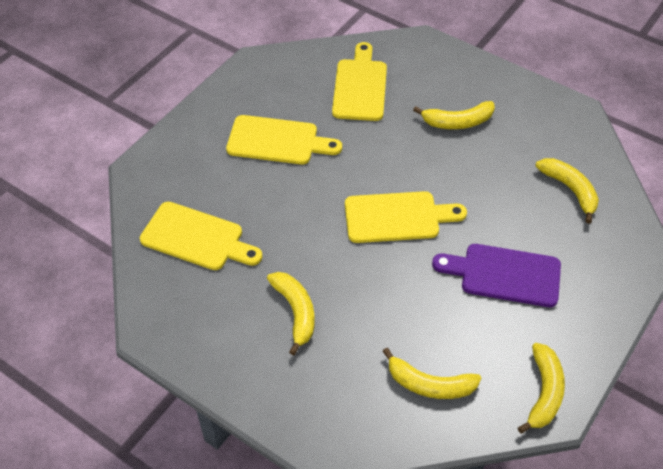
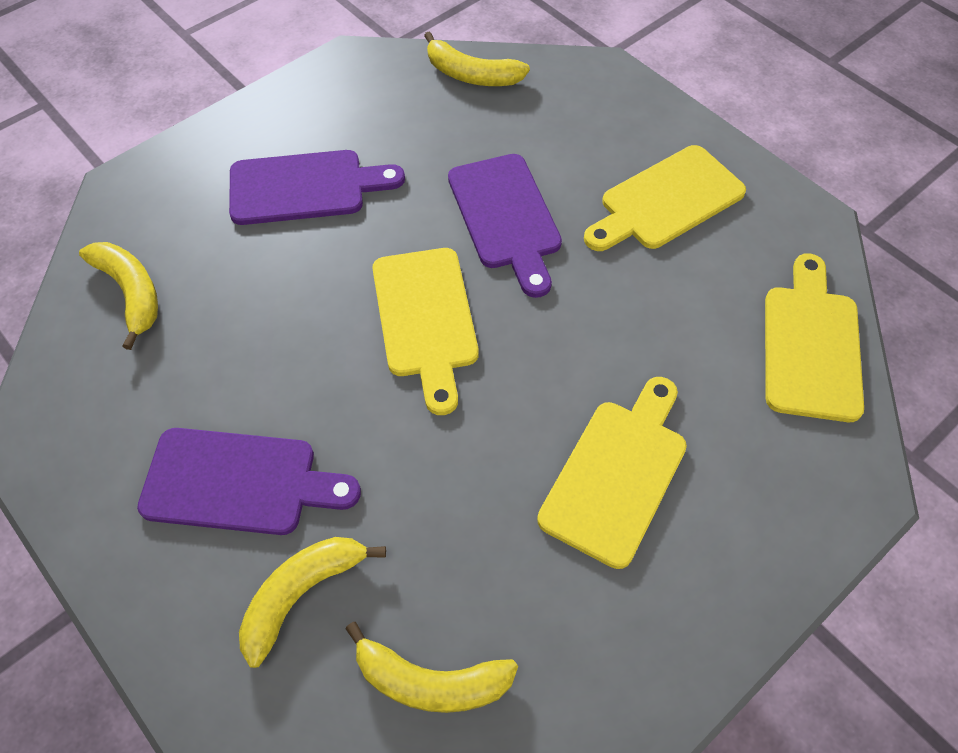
purple cutting board: [432,244,561,307] = 1 -> [137,428,361,535] [229,150,405,225] [448,154,562,298] = 3
yellow banana: [267,272,314,355] [382,348,481,399] [413,101,495,129] [518,343,565,434] [535,158,599,224] = 5 -> [79,242,158,350] [239,537,386,668] [345,622,518,713] [424,31,530,86] = 4

